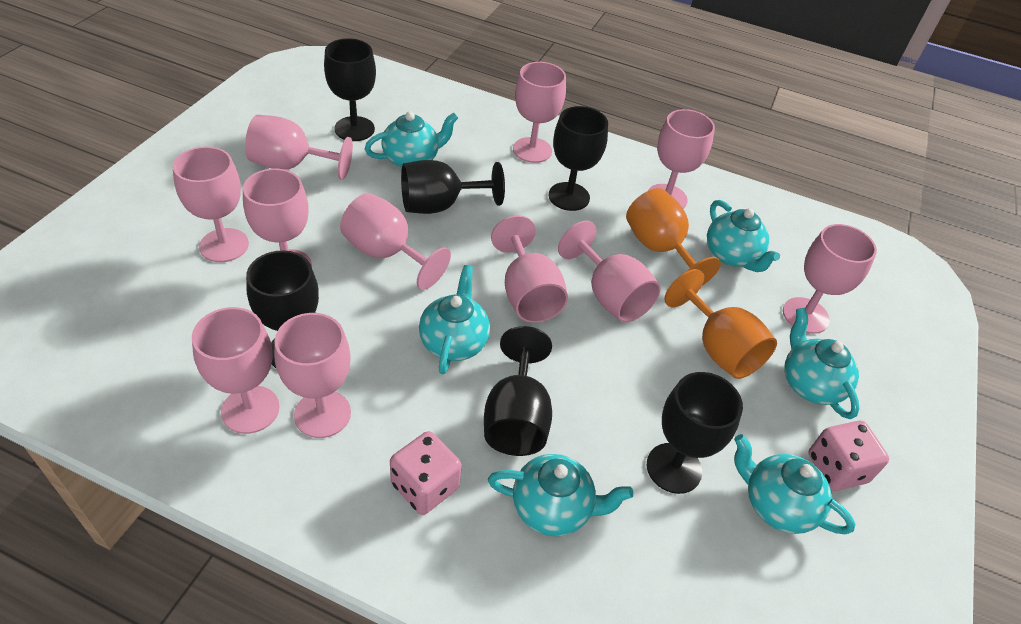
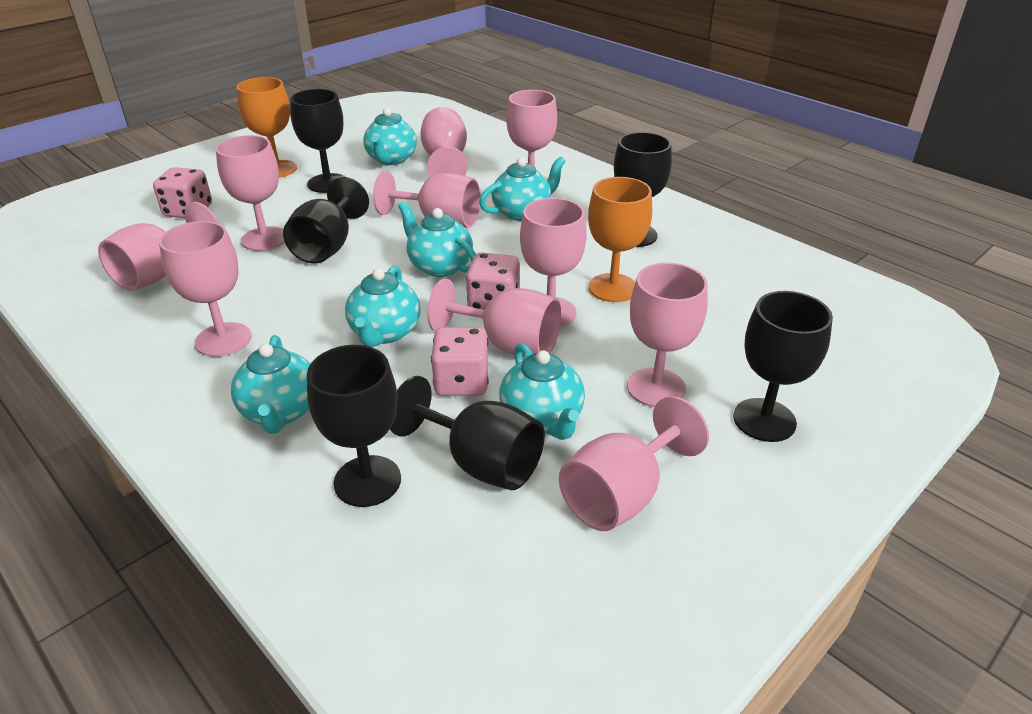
pink dice: [390,431,462,515] [808,421,889,491] = 2 -> [153,167,212,218] [431,327,489,396] [466,252,520,310] = 3
pink goblet: [173,146,249,262] [192,307,280,434] [243,169,312,267] [245,115,353,180] [274,313,351,438] [340,193,451,290] [491,215,568,323] [513,62,566,163] [558,220,661,322] [648,109,715,209] [783,224,877,334] = 11 -> [98,202,219,291] [159,221,251,357] [216,135,285,251] [373,171,480,227] [420,107,468,177] [427,278,561,357] [506,90,557,180] [520,198,587,327] [559,396,709,531] [627,263,708,407] = 10

